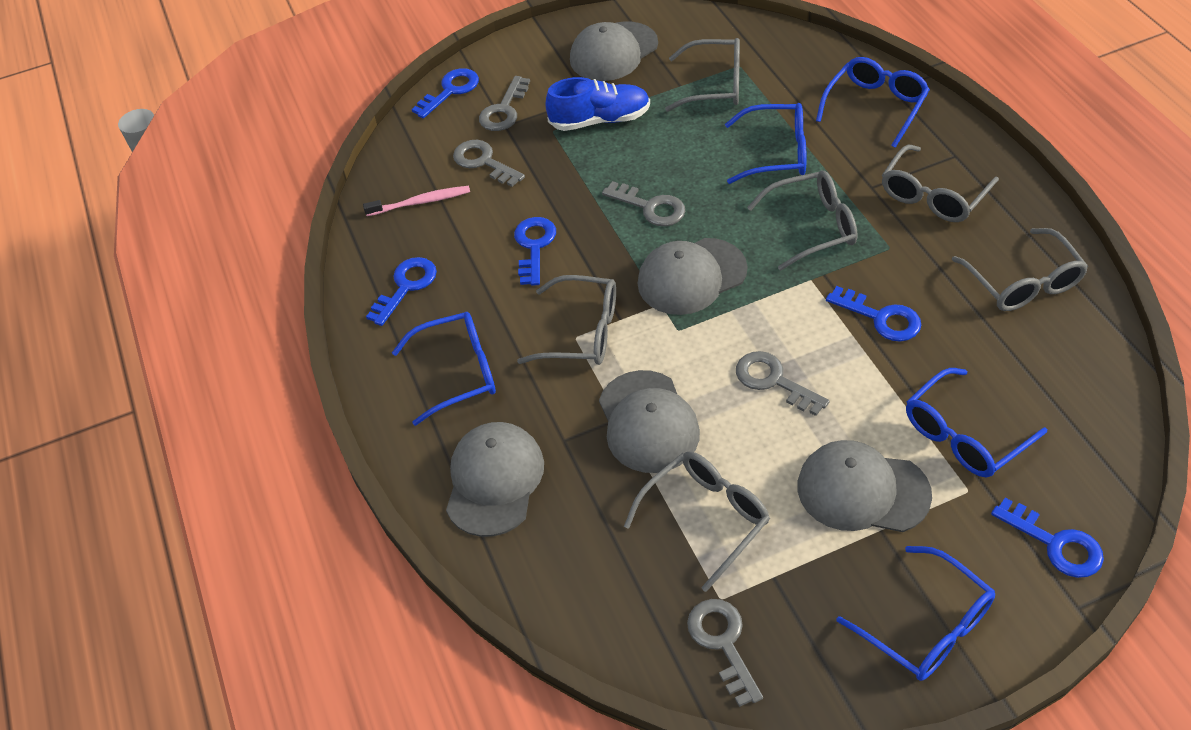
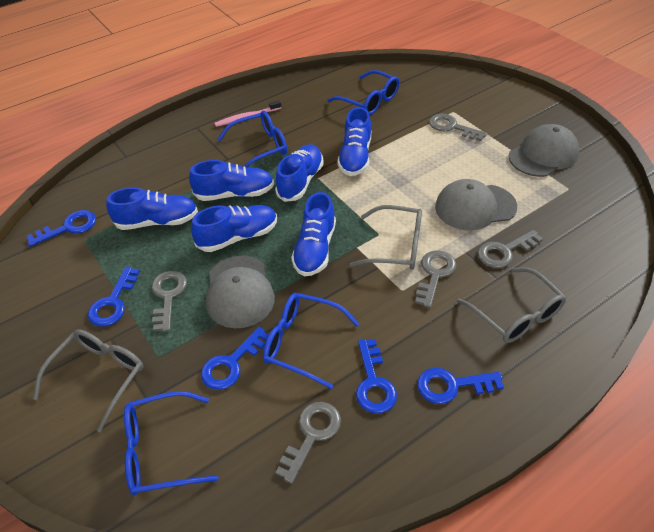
blue glasses: [392,312,496,426] [725,103,807,184] [816,57,930,148] [837,546,995,681] [906,368,1047,478] = 5 -> [124,391,219,495] [217,111,287,168] [263,293,359,389] [327,70,399,115] = 4
blue shoe: [545,77,650,131] = 1 -> [106,187,198,230] [189,160,274,201] [191,205,277,252] [275,144,324,202] [291,192,336,276] [337,107,371,176] = 6
grey cap: [446,422,544,537] [570,21,658,81] [599,370,700,473] [638,238,748,315] [797,440,932,532] = 5 -> [206,256,275,328] [435,179,517,230] [509,124,579,177] = 3
grey glasses: [517,275,616,365] [624,451,770,592] [665,38,740,112] [747,171,857,271] [882,145,999,222] [952,228,1088,311] = 6 -> [33,329,144,432] [350,205,422,270] [457,268,566,343] = 3

